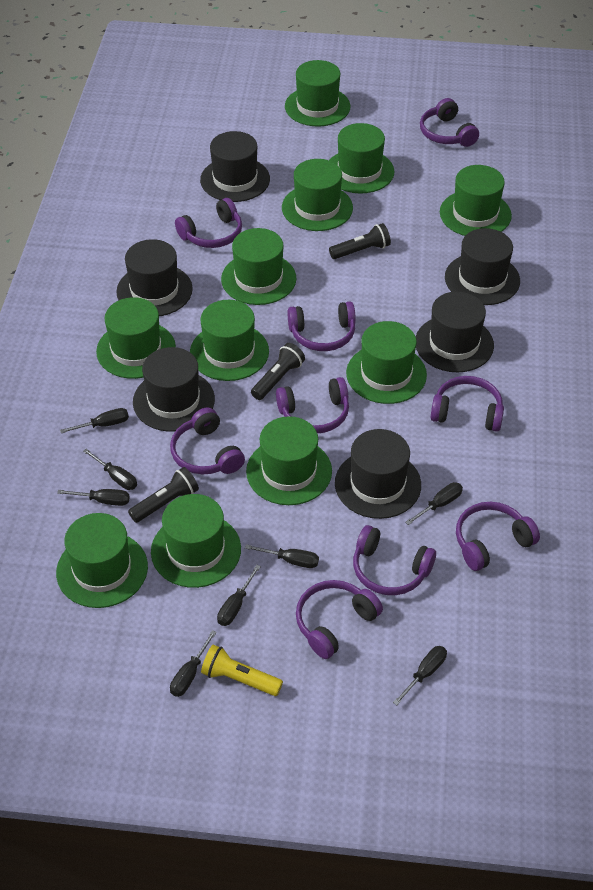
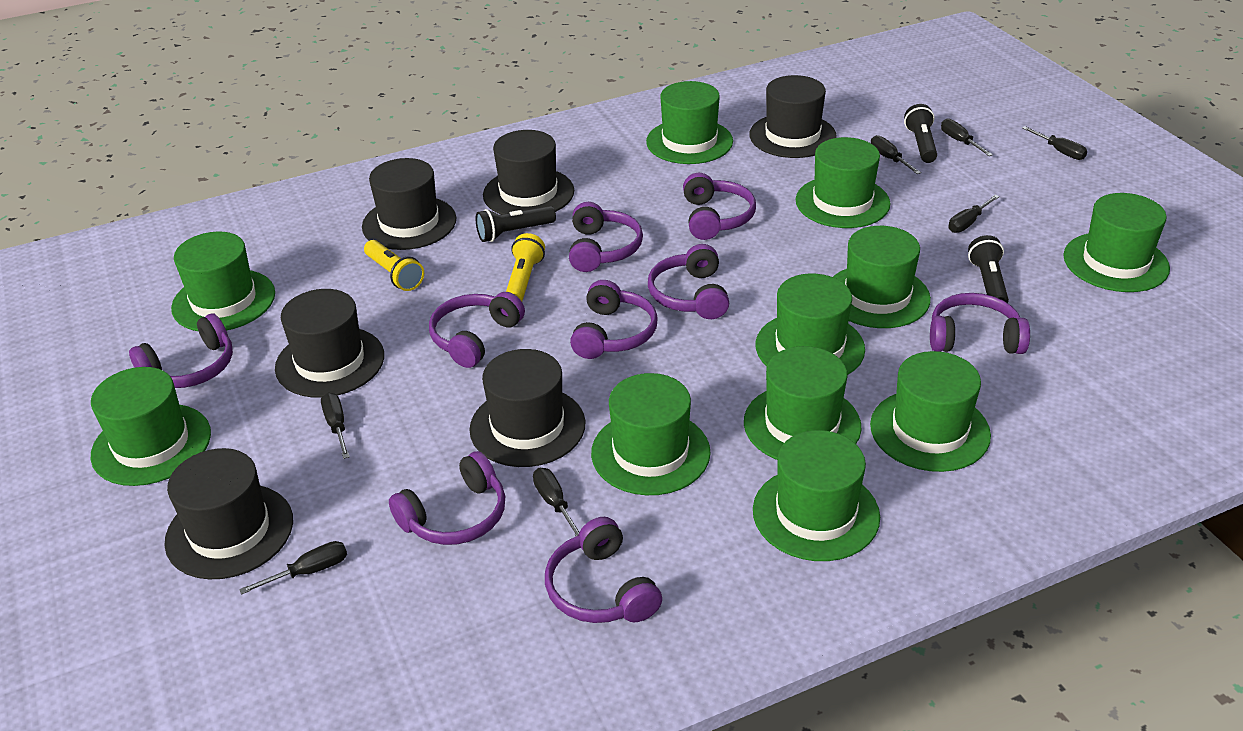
black screwdriver: [57,489,130,506] [60,408,129,433] [83,449,137,490] [170,630,217,697] [217,565,261,626] [245,544,319,568] [393,646,447,705] [406,482,463,525] = 8 -> [239,541,347,595] [321,393,350,459] [533,468,579,536] [871,135,921,174] [941,119,993,156] [948,195,1000,233] [1022,126,1087,160] = 7
yellow flashlight: [201,645,283,696] = 1 -> [364,240,424,291] [506,233,545,301] = 2

